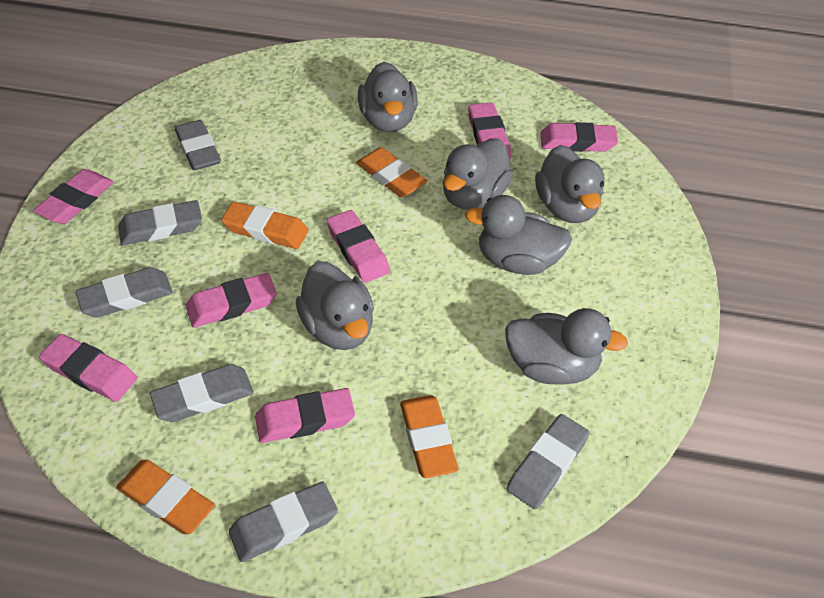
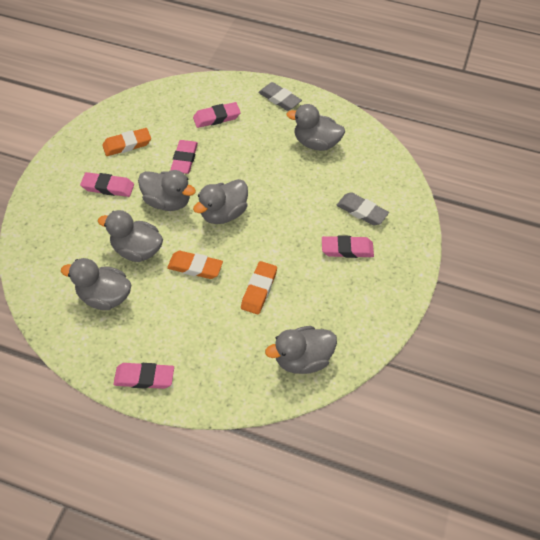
grey eraser: [75,267,173,318] [118,200,202,245] [150,364,254,422] [175,120,221,170] [229,481,338,562] [506,414,590,509] = 6 -> [258,82,302,111] [337,192,389,225] = 2
orange eraser: [116,459,215,534] [221,202,308,249] [356,147,427,197] [400,395,459,478] = 4 -> [102,128,151,156] [167,251,223,279] [241,261,277,315] = 3
pink eraser: [33,169,114,224] [39,334,137,402] [186,273,277,328] [255,388,355,443] [327,210,390,283] [468,103,511,160] [540,122,618,152] = 7 -> [80,172,134,197] [114,363,174,389] [170,140,198,174] [193,102,241,128] [322,235,374,258] = 5

